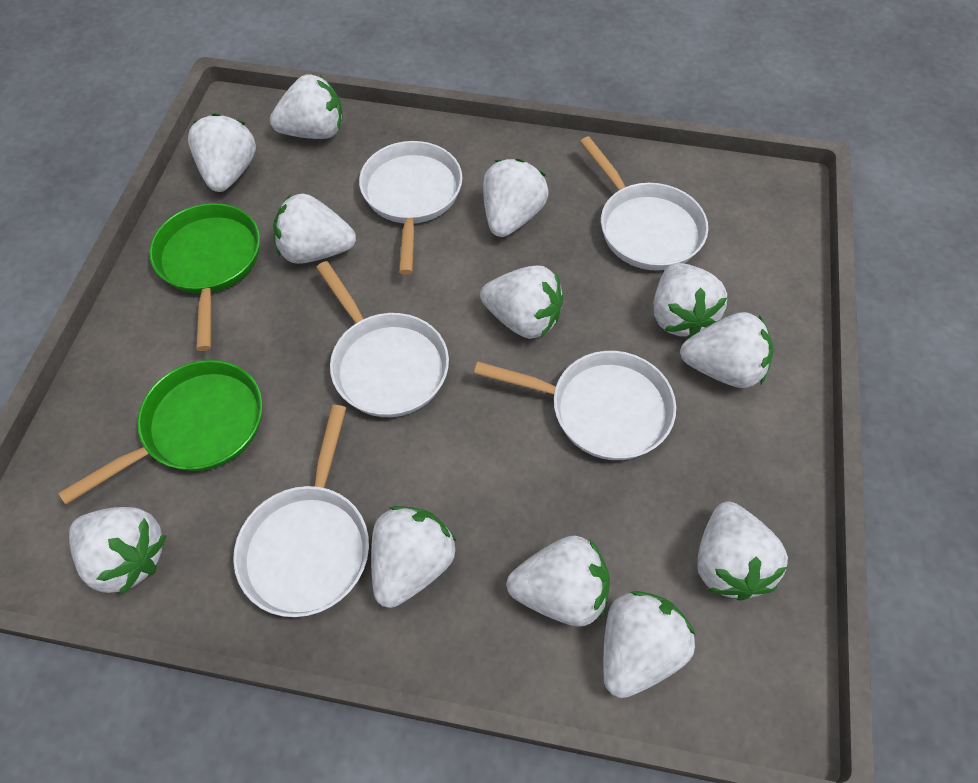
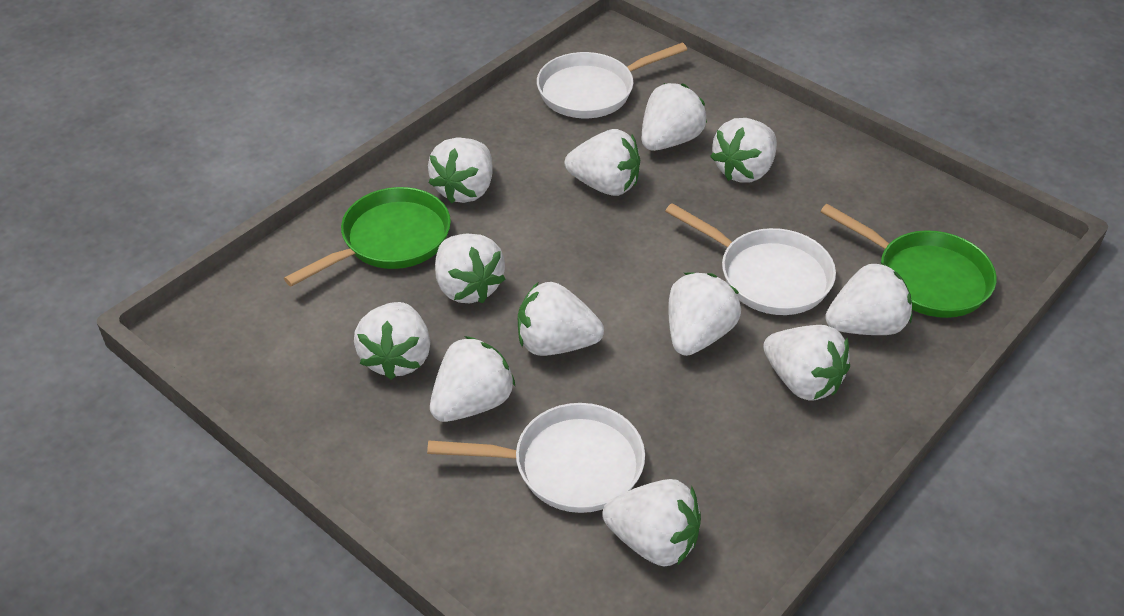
white pan: [233,405,369,617] [316,261,449,417] [359,141,462,275] [474,351,676,460] [580,136,708,271] = 5 -> [427,403,645,513] [537,43,687,118] [665,203,836,315] = 3

